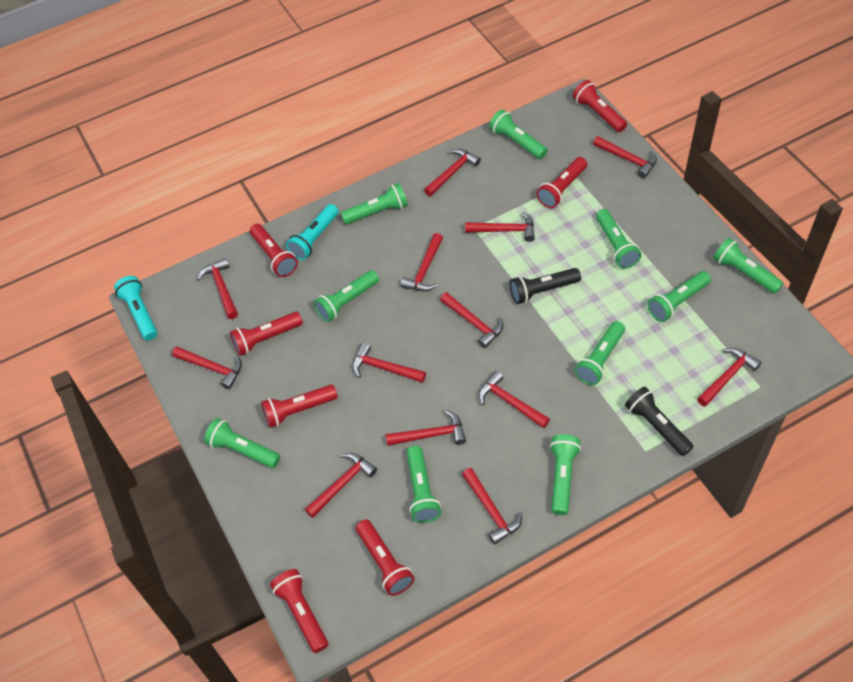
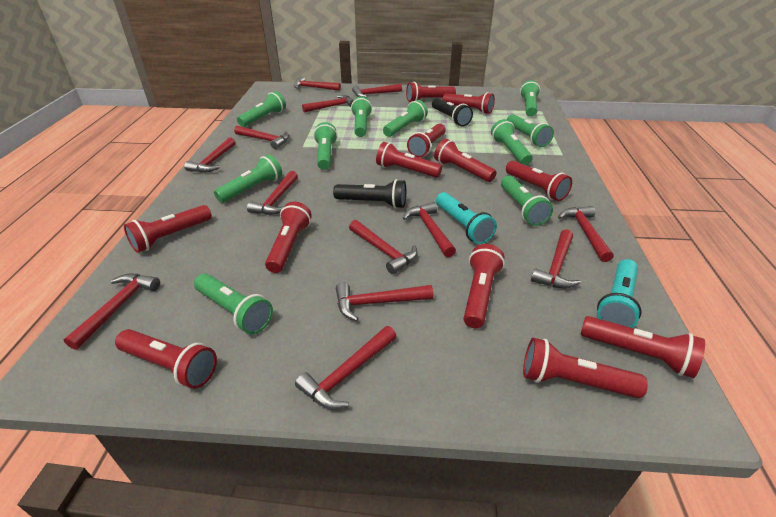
red flashlight: [230,312,303,356] [250,224,298,277] [261,385,338,428] [270,569,328,653] [356,519,415,596] [536,157,587,208] [573,80,627,132] = 7 -> [115,329,217,389] [124,205,212,253] [265,202,312,273] [376,142,442,178] [406,82,456,102] [407,123,446,157] [434,139,497,182] [442,92,495,114] [464,244,505,328] [506,161,572,201] [523,338,648,398] [581,316,705,378] = 12

